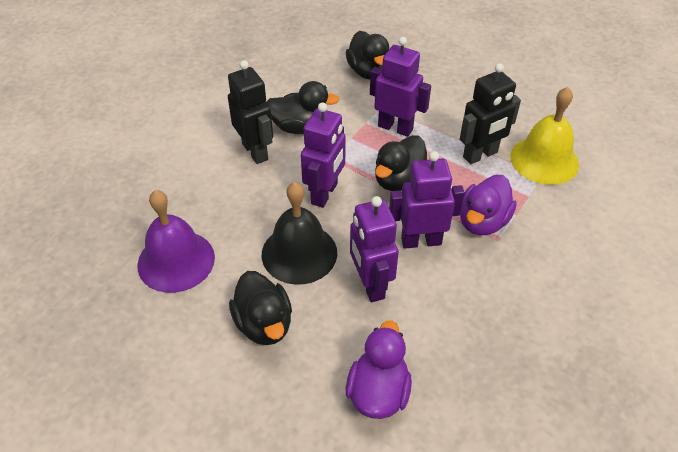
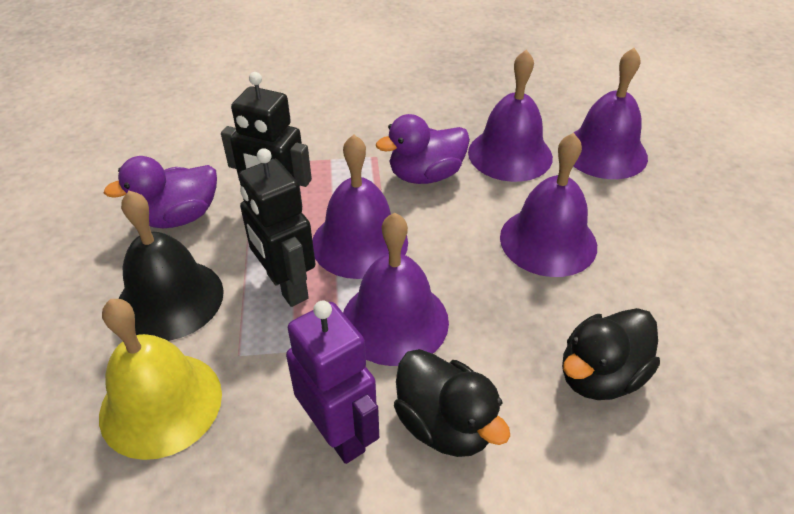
black duck: [229,271,292,345] [266,81,340,134] [346,31,390,80] [375,135,427,191] = 4 -> [394,349,510,457] [562,308,660,400] = 2
purple bell: [137,190,215,293] = 1 -> [312,134,408,279] [343,212,449,366] [468,50,553,182] [500,133,597,277] [573,48,648,179] = 5
purple robot: [301,102,346,208] [350,196,399,302] [370,37,431,137] [389,151,465,249] = 4 -> [286,300,379,464] = 1

